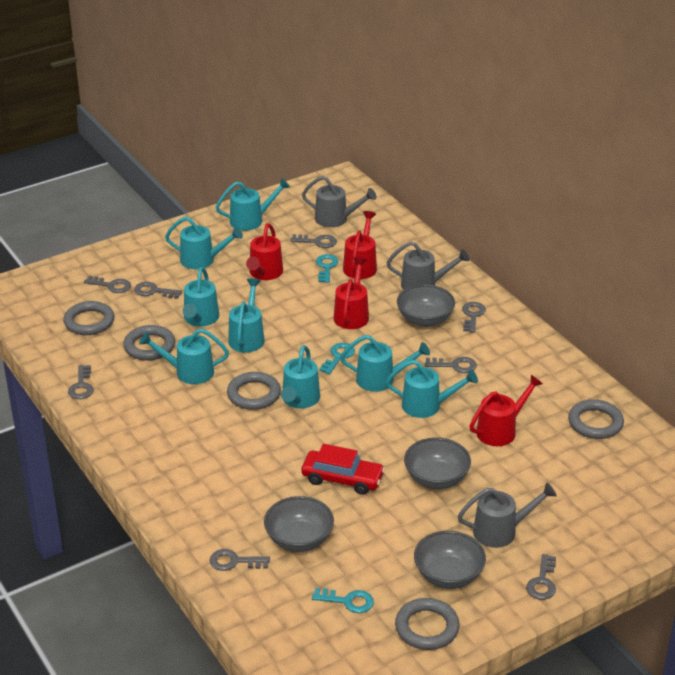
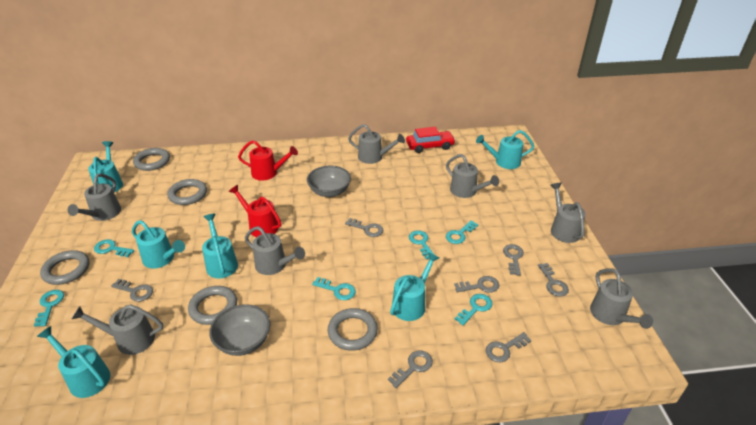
grey bowl: [264,496,334,552] [397,284,455,327] [404,437,471,489] [414,531,486,589] = 4 -> [210,304,271,356] [307,166,351,197] = 2
grey key: [68,365,94,399] [84,276,131,293] [134,282,182,298] [210,549,270,571] [290,234,337,248] [425,357,477,373] [462,302,486,333] [526,554,556,600] = 8 -> [111,279,153,302] [345,218,384,237] [388,350,433,388] [454,276,499,293] [486,332,531,362] [503,244,524,276] [538,263,569,297] = 7
grey watering can: [302,176,376,227] [387,241,470,290] [458,483,557,548] = 3 -> [68,174,121,221] [72,305,163,355] [245,226,305,275] [348,124,405,164] [446,154,499,198] [550,183,586,243] [590,268,653,329] = 7
red watering can: [246,223,283,280] [334,257,369,329] [343,211,377,279] [469,375,543,446] = 4 -> [229,185,282,237] [238,140,298,181] = 2
turquoise key: [312,588,374,613] [316,254,338,283] [319,343,355,374] = 3 -> [34,290,64,327] [94,239,134,257] [312,277,356,300] [409,230,435,259] [446,220,478,244] [455,294,492,326] = 6
turquoise watering can: [139,329,229,384] [165,217,243,269] [182,267,219,326] [216,178,290,231] [228,279,265,352] [281,345,320,408] [340,335,430,392] [386,360,478,418] = 8 -> [37,326,110,398] [88,141,123,192] [132,220,185,269] [202,214,238,278] [390,252,439,321] [476,130,534,169] = 6

